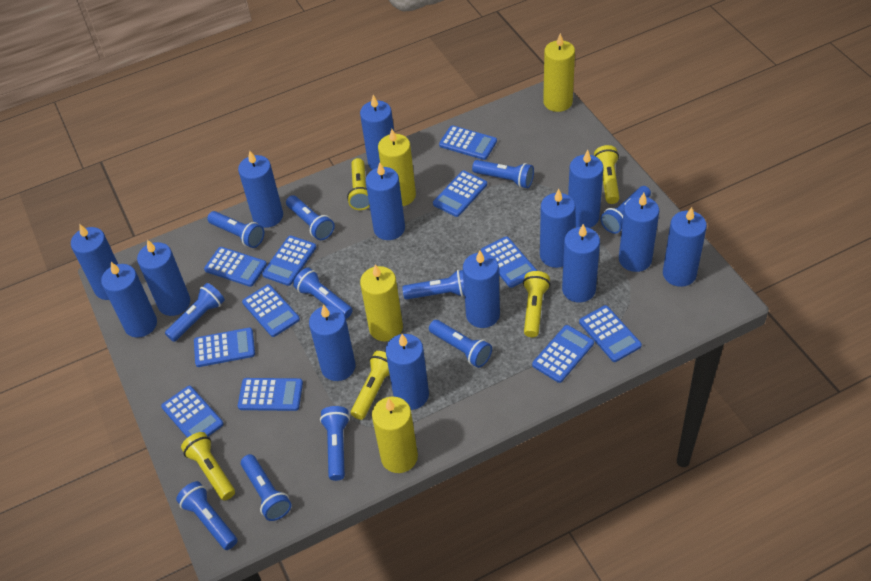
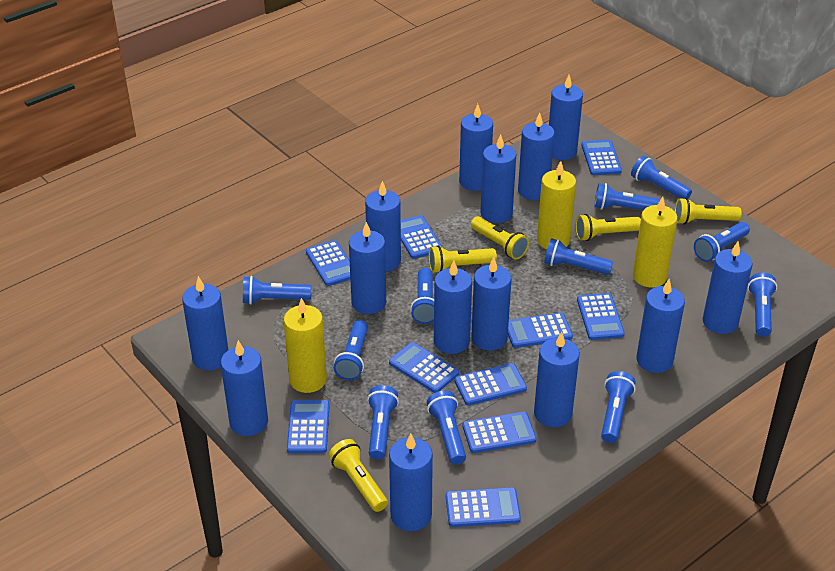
blue calculator: [161,386,224,438] [194,327,255,367] [204,247,267,287] [238,378,303,411] [242,284,300,337] [262,235,316,286] [433,171,487,217] [439,125,497,160] [481,236,537,288] [532,325,594,383] [579,305,642,362] = 11 -> [287,400,330,453] [306,240,350,286] [389,342,459,393] [401,215,443,259] [446,487,521,527] [455,363,527,405] [462,412,537,453] [508,312,573,348] [577,293,625,340] [581,140,622,175] = 10
yellow candle: [360,264,403,341] [372,397,418,473] [378,129,416,206] [543,33,575,112] = 4 -> [284,298,327,393] [537,161,576,249] [633,197,678,287] = 3

